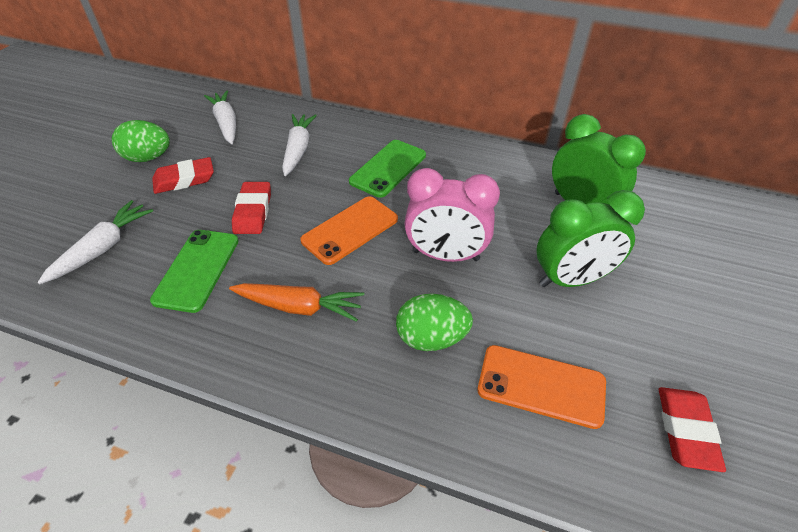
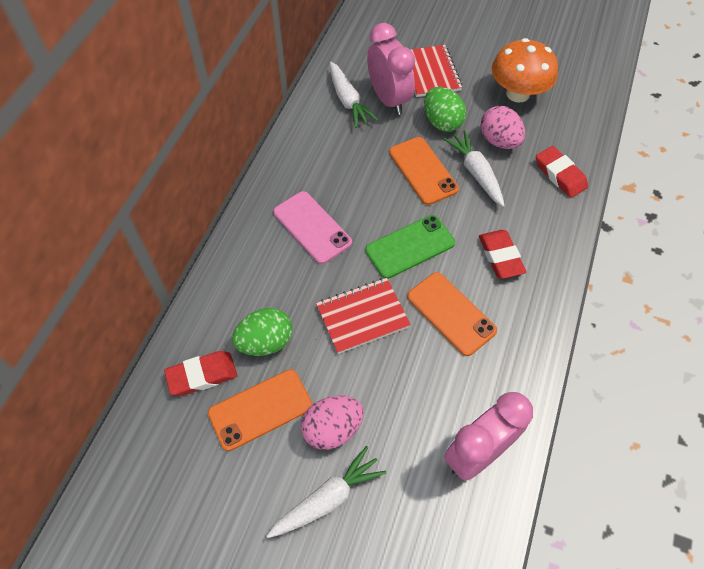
green clock: [537,190,645,287] [552,114,646,205] = 2 -> none = 0
green phone: [150,230,239,313] [349,140,426,198] = 2 -> [365,215,455,279] = 1
orange carrot: [229,283,364,322] = 1 -> none = 0
orange mushroom: none = 0 -> [492,38,558,103] = 1
orange phone: [300,196,398,265] [477,345,606,429] = 2 -> [208,369,312,451] [389,137,459,205] [407,272,497,356] = 3
pink clock: [404,168,500,262] = 1 -> [367,23,415,115] [444,392,533,481] = 2
pink egg: none = 0 -> [301,396,364,450] [480,106,525,149] = 2
pink phone: none = 0 -> [273,191,352,264] = 1
red notebook: none = 0 -> [316,278,411,354] [411,45,462,97] = 2

